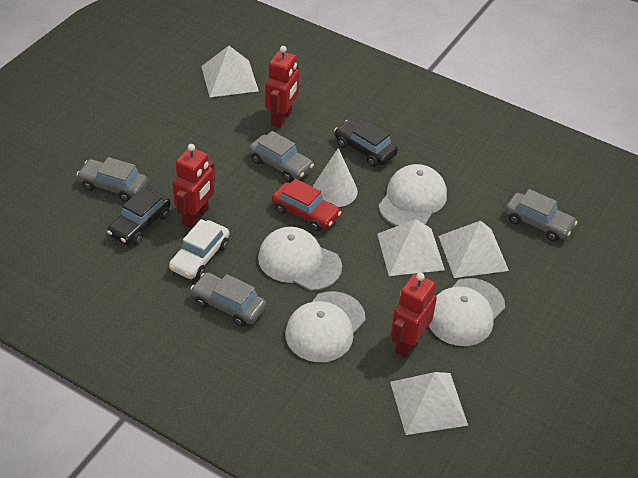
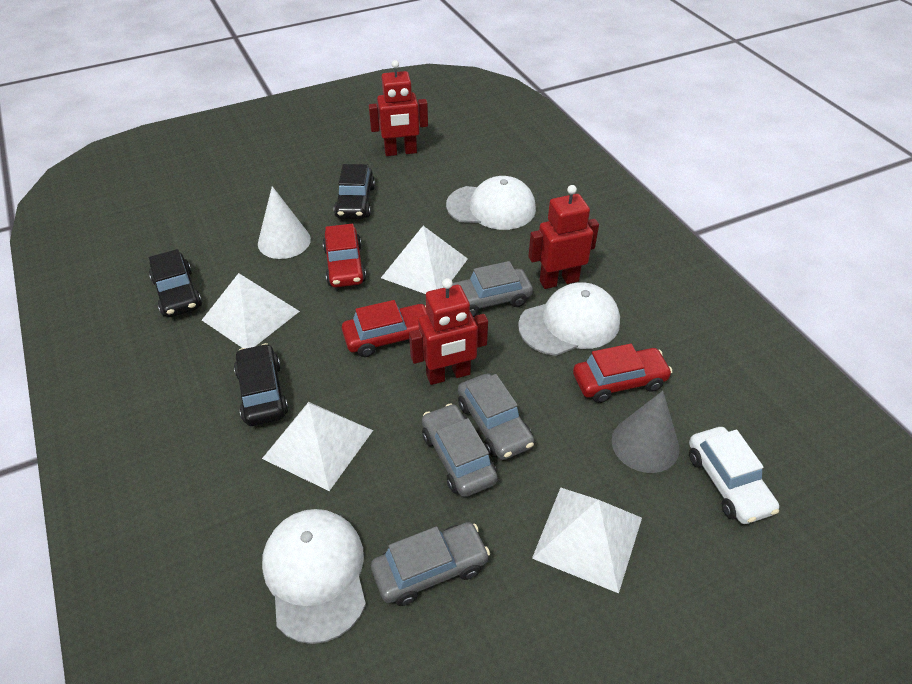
black car: [107,188,171,245] [334,120,398,167] = 2 -> [149,249,202,317] [234,343,288,426] [334,164,375,219] = 3
grey cone: none = 0 -> [611,391,679,473] = 1
red car: [272,179,342,231] = 1 -> [323,224,366,288] [342,300,427,357] [573,344,672,403] = 3
white cap: [258,227,342,291] [285,291,366,362] [378,164,447,226] [429,278,505,346] = 4 -> [262,509,366,644] [446,176,536,230] [518,282,620,356] = 3

